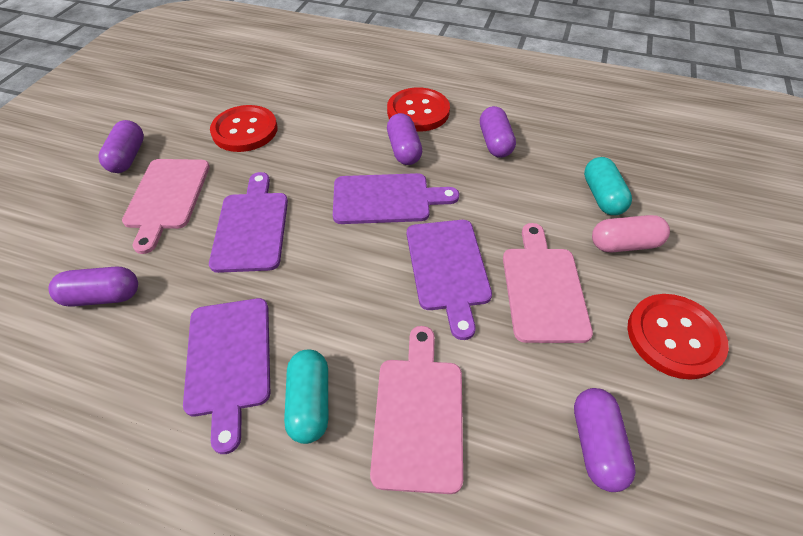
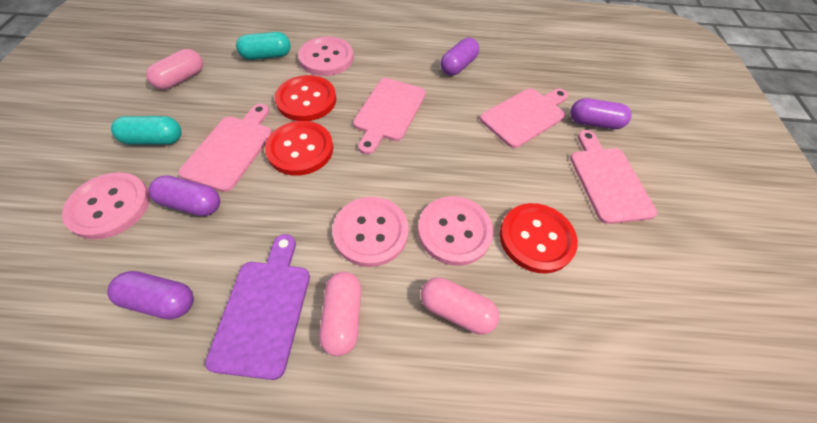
pink button: none = 0 -> [62,172,150,239] [298,37,354,76] [332,197,409,267] [418,196,493,266] = 4
pink capsule: [592,215,670,252] = 1 -> [146,49,203,90] [320,272,361,356] [421,277,499,334] = 3
pink cutting board: [122,159,210,254] [370,326,463,494] [503,223,593,343] = 3 -> [178,104,272,192] [353,78,426,155] [480,88,568,148] [570,130,658,224] = 4
purple capsule: [48,266,138,307] [99,120,144,173] [387,113,422,165] [480,106,516,158] [574,388,636,492] = 5 -> [108,271,194,320] [149,175,220,216] [440,38,479,76] [570,98,632,129] = 4
purple cutting board: [183,298,270,454] [209,172,288,273] [333,173,459,224] [407,220,492,340] = 4 -> [205,234,310,380] = 1

